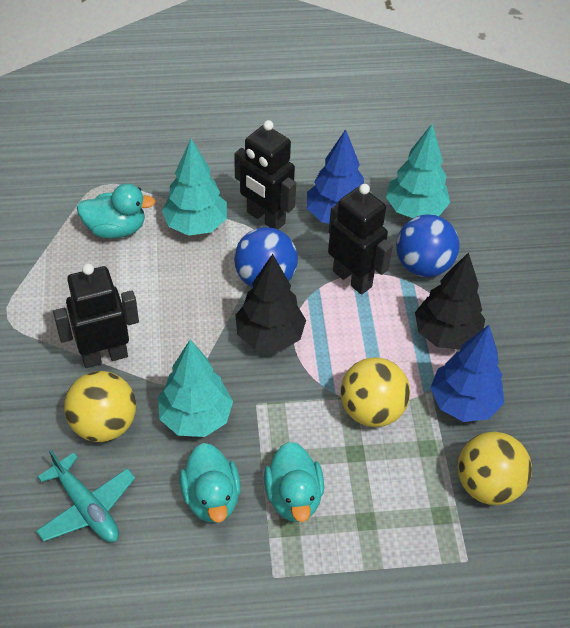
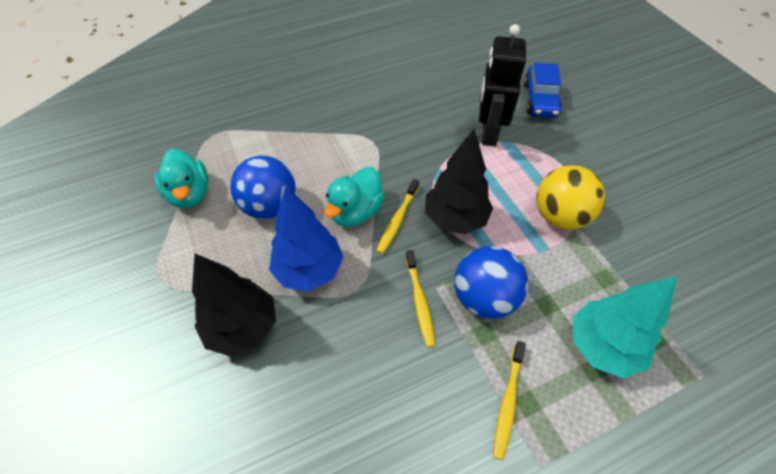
black robot: [53,263,139,368] [234,120,296,230] [328,184,393,295] = 3 -> [479,24,526,146] = 1
blue car: none = 0 -> [524,63,562,118] = 1
blue tree: [307,129,364,224] [430,325,504,422] = 2 -> [269,186,344,291] = 1
turquoise duck: [77,184,156,238] [179,443,241,523] [264,442,324,522] = 3 -> [154,148,209,208] [324,167,385,227] = 2
turquoise plane: [36,450,135,542] = 1 -> none = 0
turquoise tree: [158,340,233,437] [162,139,227,236] [386,124,450,218] = 3 -> [573,277,677,378] = 1
yellow ball: [64,371,136,442] [340,357,410,427] [458,431,532,505] = 3 -> [536,165,605,230] = 1
yellow toothbrush: none = 0 -> [376,179,419,254] [405,250,435,347] [493,341,526,460] = 3

